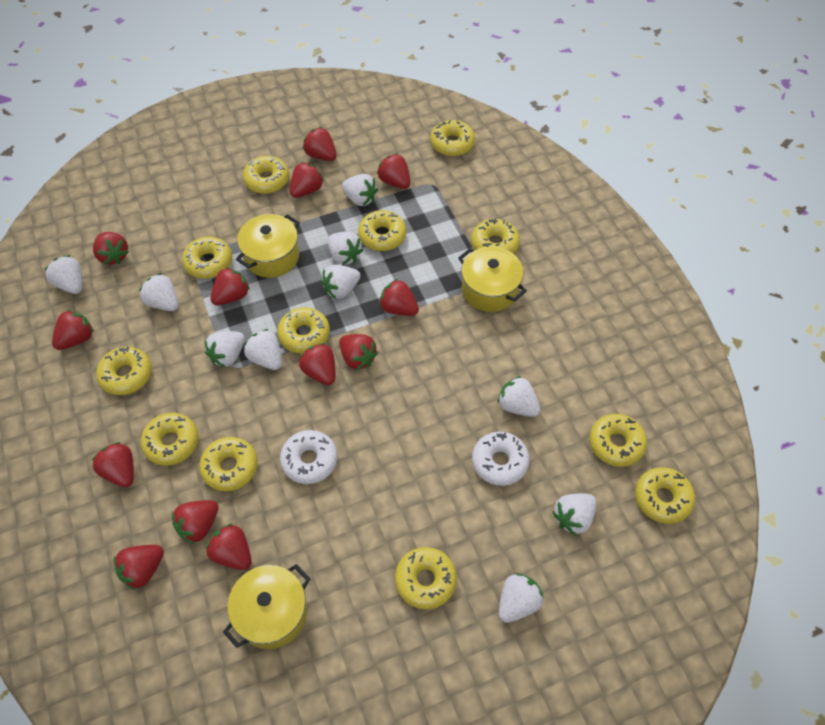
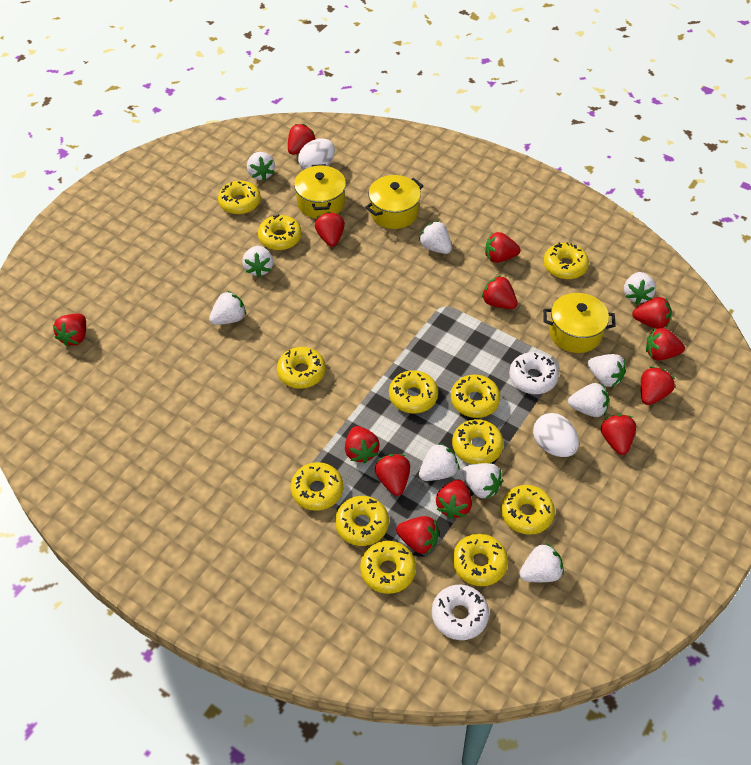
white egg: none = 0 -> [298,138,335,170] [533,413,579,457] = 2

